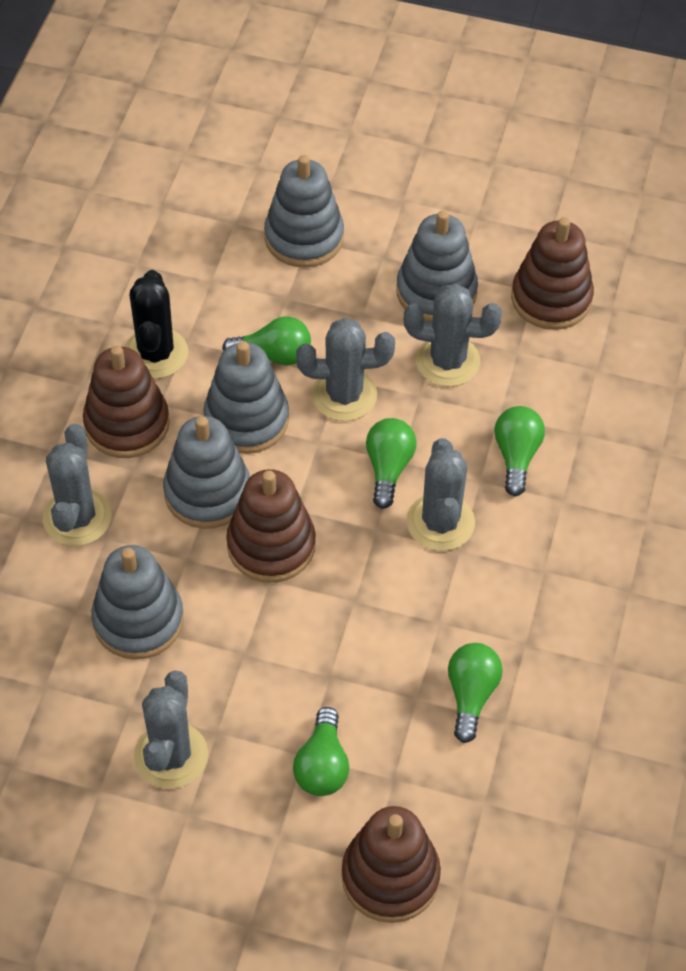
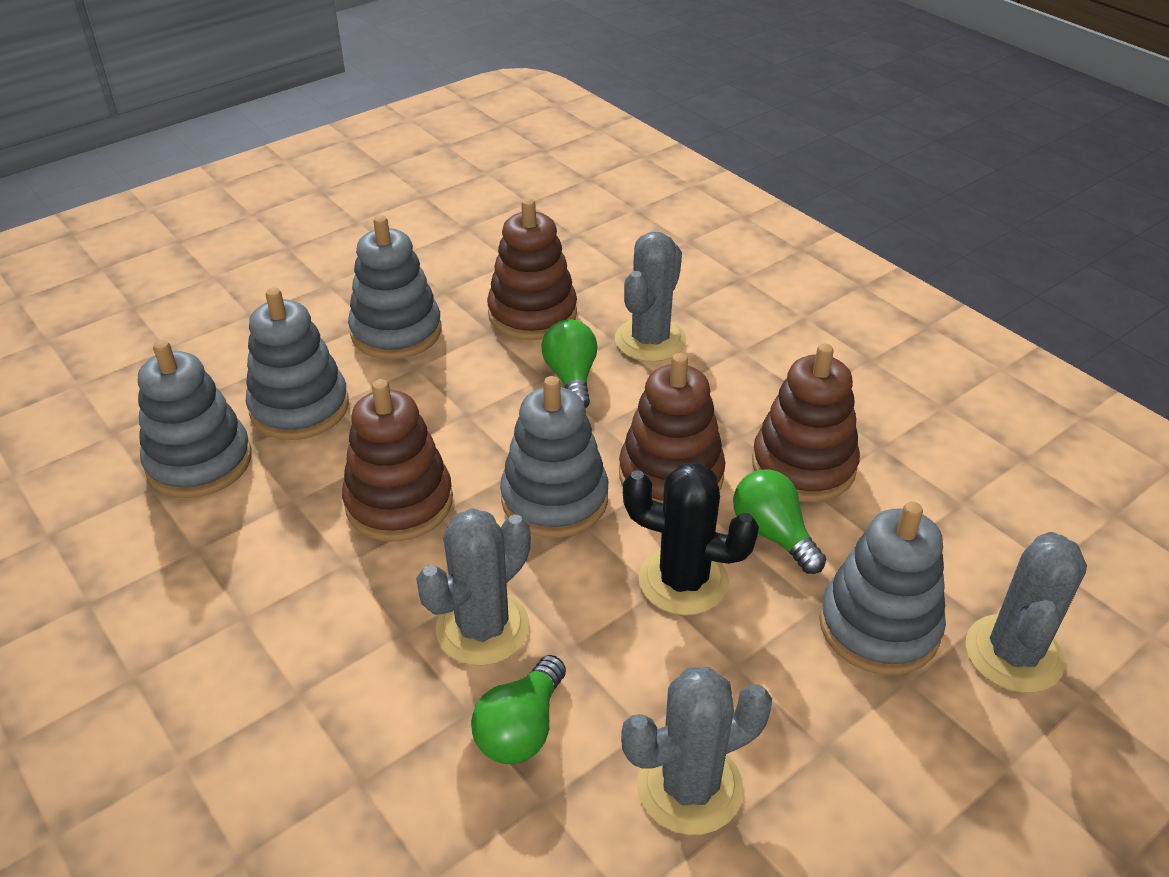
green light bulb: [222,316,311,365] [293,707,349,796] [366,418,417,509] [448,643,503,743] [494,406,545,496] = 5 -> [471,655,566,764] [541,320,597,409] [733,469,826,574] = 3
grey cactus: [43,424,112,546] [134,671,208,789] [296,318,395,421] [403,284,502,387] [407,438,475,551] = 5 -> [416,508,531,666] [615,232,686,362] [621,667,772,835] [966,532,1087,693] = 4

